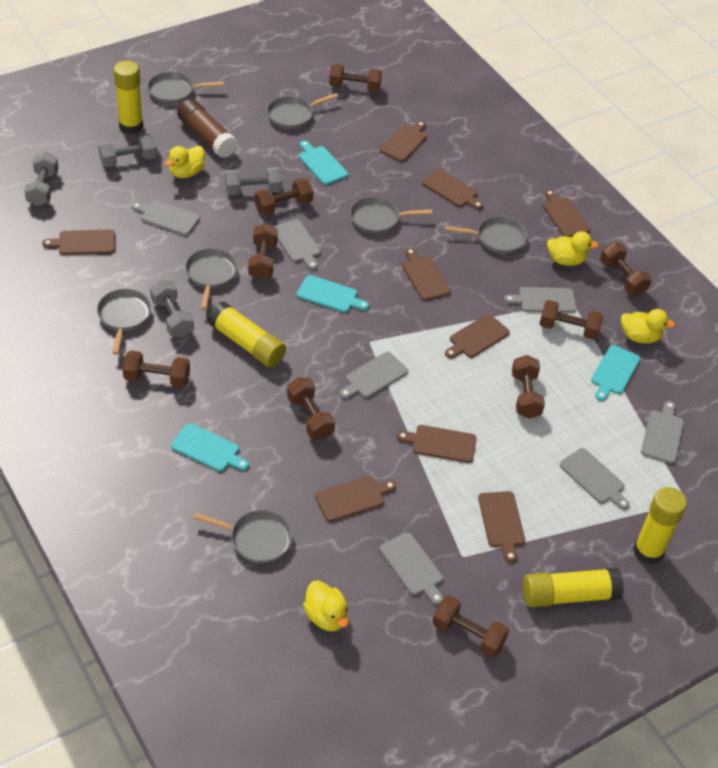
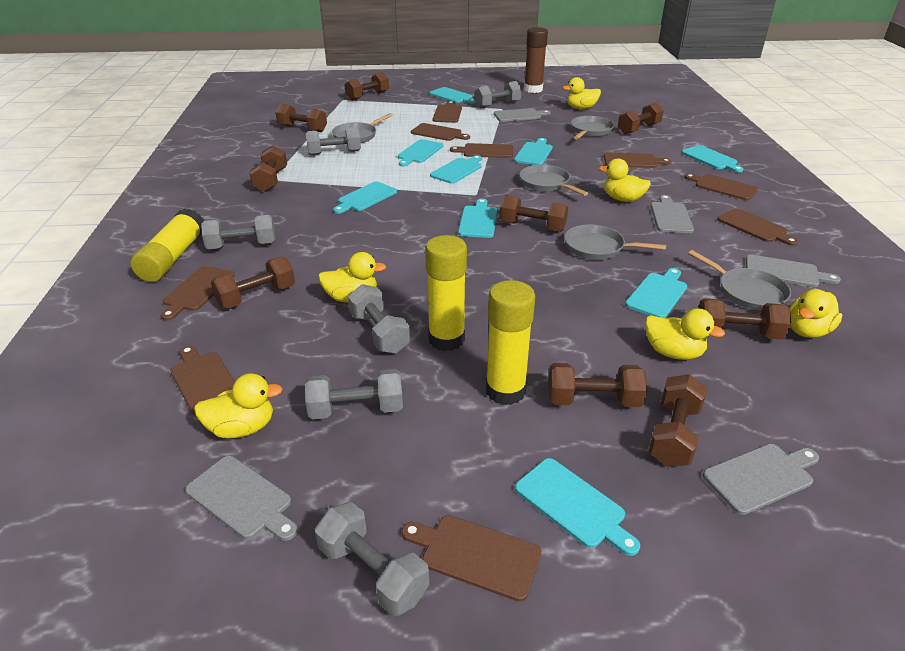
grey cutting board: [131,200,200,236] [273,219,320,270] [339,352,408,399] [380,533,443,605] [504,287,577,313] [560,448,630,510] [641,401,684,464] = 7 -> [185,456,298,541] [494,108,551,122] [651,195,694,233] [703,444,819,515] [746,254,841,287] = 5
grey dumbbell: [24,152,59,206] [98,134,157,167] [150,280,194,337] [225,167,282,195] = 4 -> [201,215,276,249] [305,369,403,419] [306,127,361,155] [315,502,429,616] [348,284,410,353] [475,81,522,108] = 6
grey pan: [97,289,151,355] [147,72,224,104] [185,248,238,310] [193,510,293,563] [267,93,339,129] [350,197,432,234] [445,216,527,254] = 7 -> [332,113,393,143] [519,165,588,196] [564,225,666,260] [571,116,614,139] [688,250,791,310] = 5
turquoise cutting board: [171,423,249,471] [297,275,369,313] [299,141,348,185] [591,345,640,401] = 4 -> [333,182,397,214] [398,139,443,167] [429,87,476,104] [430,155,482,184] [458,198,497,238] [514,138,553,165] [515,458,640,556] [625,268,687,318] [681,145,743,173] = 9
yellow duck: [165,146,205,178] [303,580,349,631] [547,231,599,266] [621,309,675,344] = 4 -> [194,373,283,438] [318,252,386,302] [562,77,601,109] [599,158,651,202] [645,308,725,360] [790,289,842,338] = 6
yellow glue stick: [114,61,143,134] [207,301,286,367] [523,568,624,607] [633,487,687,565] = 4 -> [131,209,204,282] [425,235,467,351] [486,280,535,405] = 3

